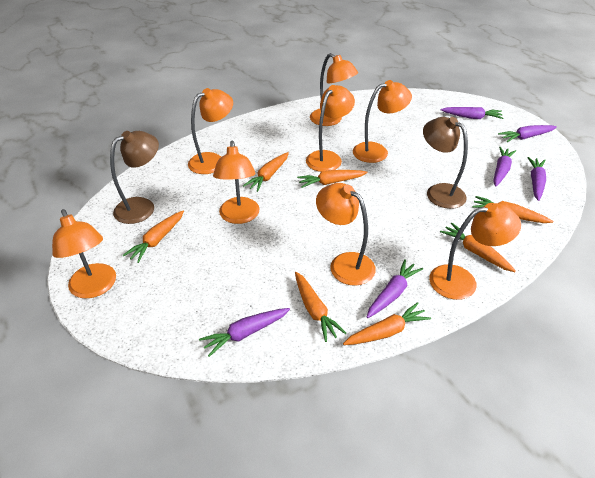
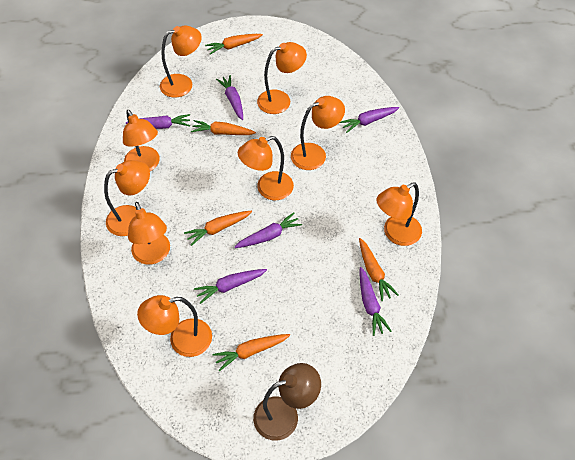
brown lamp: [110,131,159,224] [423,117,468,209] = 2 -> [253,363,321,441] = 1
orange carrot: [123,211,184,263] [243,152,289,192] [295,272,346,342] [297,170,368,188] [343,302,431,345] [440,223,516,272] [473,196,553,223] = 7 -> [184,211,252,246] [191,120,256,135] [205,34,263,55] [212,334,290,372] [359,238,398,301] = 5
orange lamp: [52,209,116,299] [188,88,233,174] [213,141,260,224] [306,85,355,172] [310,53,358,126] [316,183,376,286] [353,80,412,163] [429,203,521,300] = 8 -> [104,160,150,236] [123,110,160,171] [128,202,170,265] [137,295,212,357] [160,25,202,98] [238,136,294,200] [257,42,307,114] [291,96,345,170] [376,183,422,246] = 9

